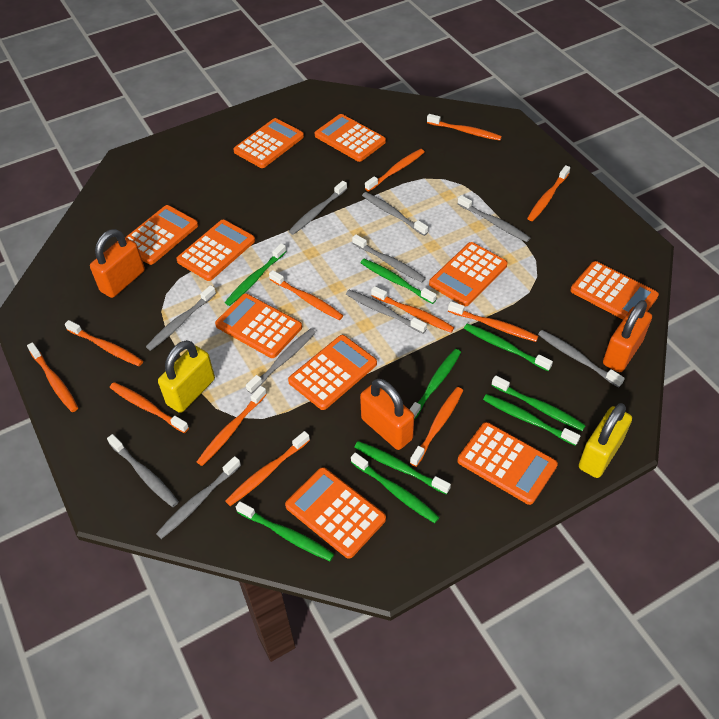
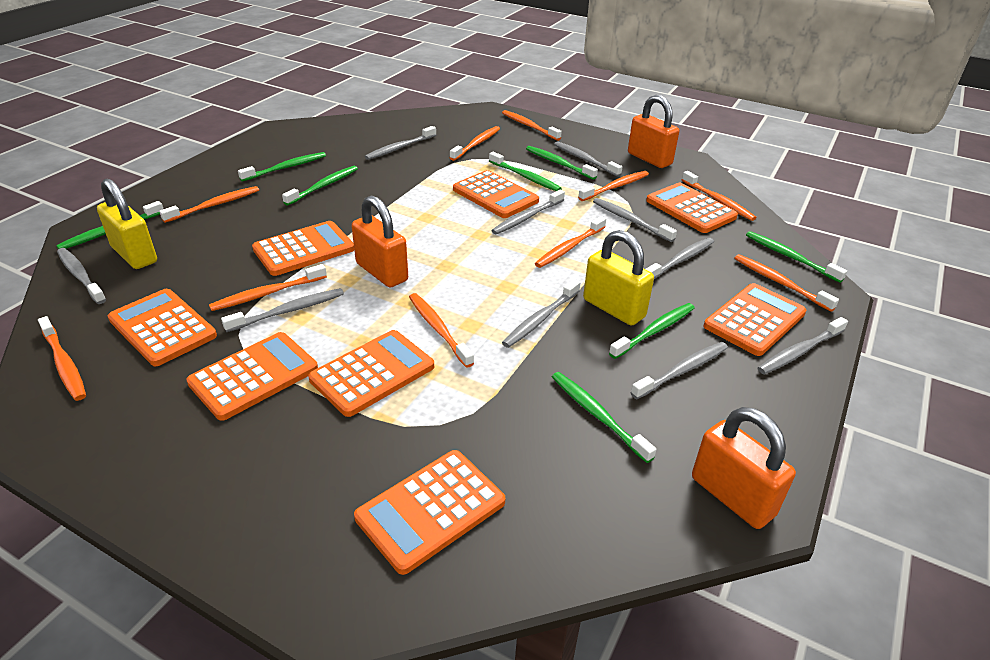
green toothbrush: [225,243,287,306] [236,501,334,561] [351,452,440,523] [355,441,451,495] [361,259,437,304] [409,349,461,420] [464,324,553,371] [483,394,580,446] [491,375,586,431] = 9 -> [56,201,163,249] [238,152,326,181] [282,165,358,206] [489,152,562,191] [526,146,598,180] [552,372,657,463] [609,303,695,359] [746,231,847,283] = 8
orange calculator: [126,205,198,265] [176,220,255,281] [215,293,302,358] [233,118,304,168] [285,467,386,559] [288,335,377,410] [315,114,386,162] [429,242,507,306] [458,422,558,505] [571,261,659,319] = 10 -> [108,289,217,366] [186,332,318,421] [252,221,354,276] [308,330,434,417] [354,450,505,575] [453,170,539,218] [646,183,738,233] [703,283,806,356] = 8
orange toothbrush: [27,342,78,412] [65,320,143,366] [110,382,189,433] [197,386,267,466] [225,431,310,506] [269,270,343,320] [365,149,425,192] [371,286,454,333] [410,387,463,467] [427,114,502,141] [448,301,538,342] [527,165,570,221] = 12 -> [38,316,86,401] [159,186,259,223] [209,264,327,311] [409,293,474,368] [450,126,500,161] [502,110,562,141] [535,216,606,268] [578,171,649,201] [682,171,756,221] [734,254,839,312] = 10

